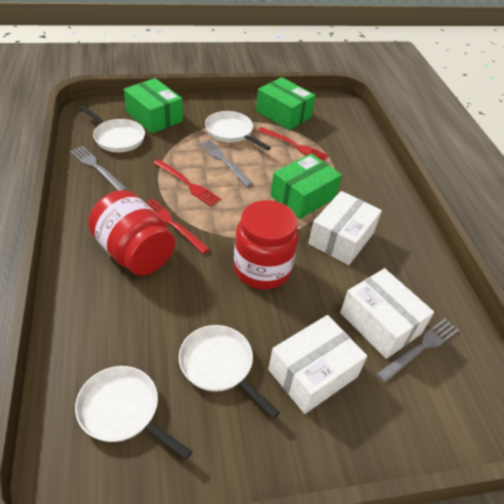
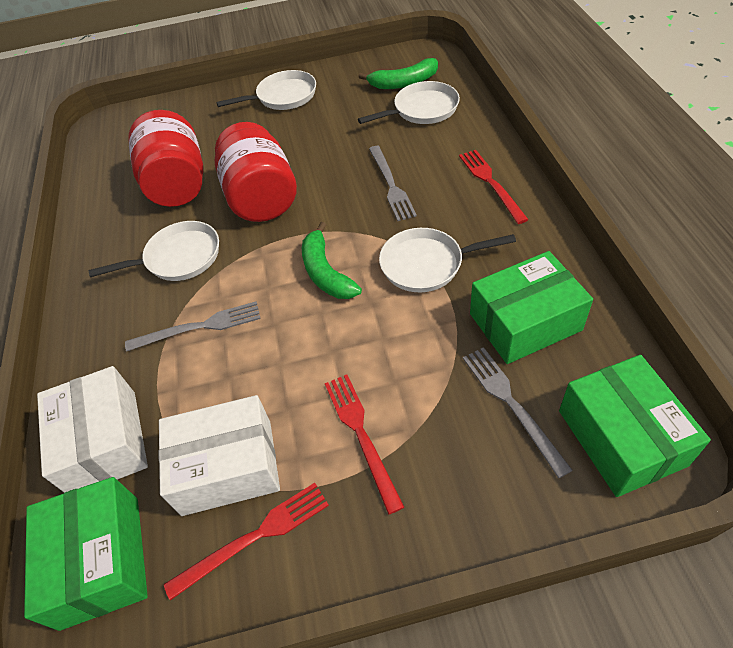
green banana: none = 0 -> [302,222,362,299] [358,58,438,89] = 2
white box: [268,315,367,414] [308,191,382,265] [340,268,434,359] = 3 -> [37,366,148,493] [159,395,280,516] = 2

